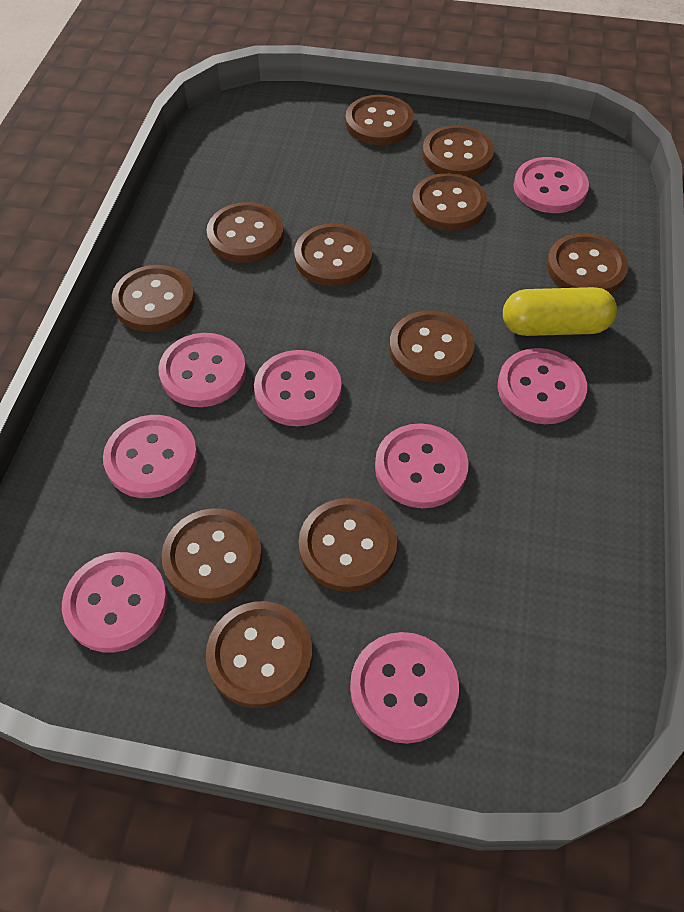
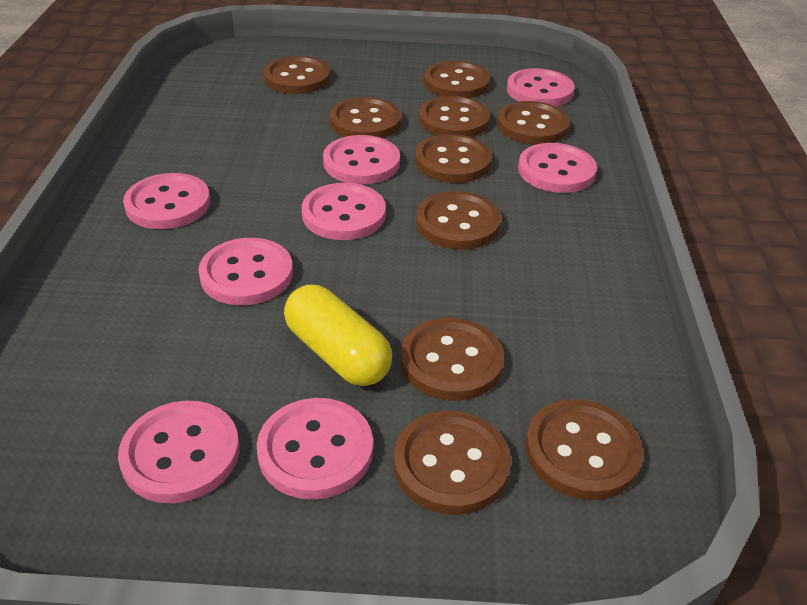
brown button: [112,265,195,332] [161,508,262,603] [206,601,312,708] [207,202,284,263] [294,223,372,286] [299,498,397,592] [345,95,414,145] [389,310,474,382] [412,173,487,231] [422,125,494,178] [547,233,629,293] = 11 -> [264,56,330,94] [330,97,401,138] [394,411,511,515] [401,318,504,401] [415,134,492,183] [416,191,501,250] [419,96,490,137] [424,61,490,98] [497,101,570,145] [525,399,643,500] = 10

